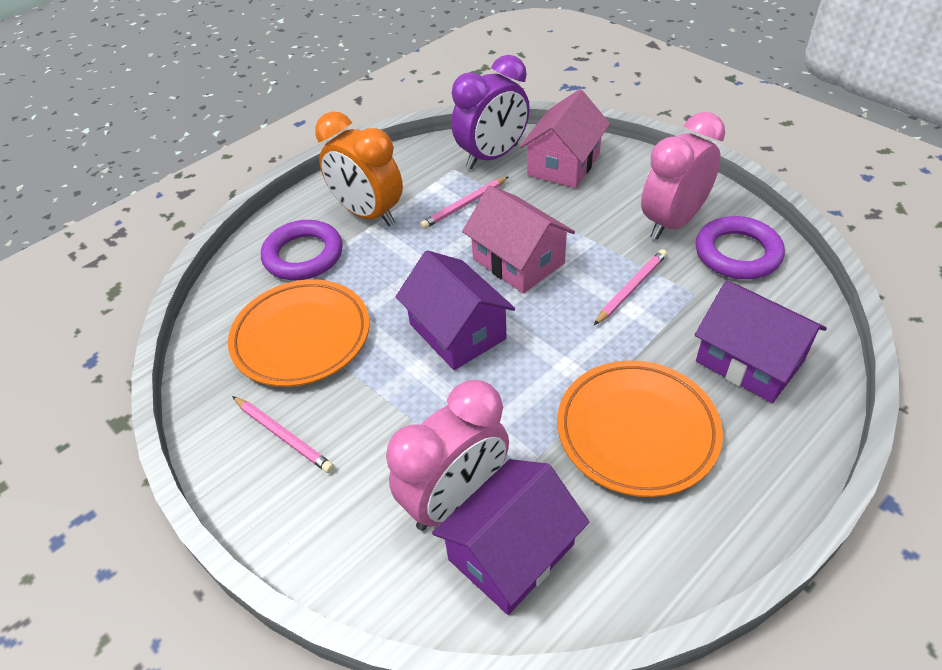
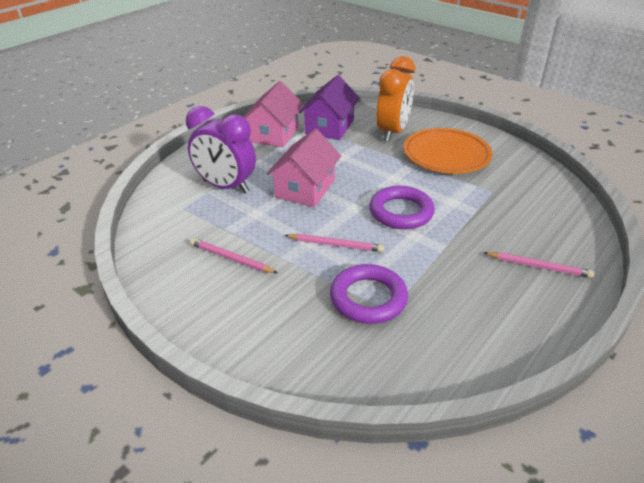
orange plate: [228,279,369,387] [557,360,723,497] = 2 -> [404,128,492,174] = 1
pink clock: [386,380,509,531] [641,112,725,240] = 2 -> none = 0
purple house: [396,250,515,370] [432,459,589,615] [695,281,827,403] = 3 -> [299,75,360,140] = 1

